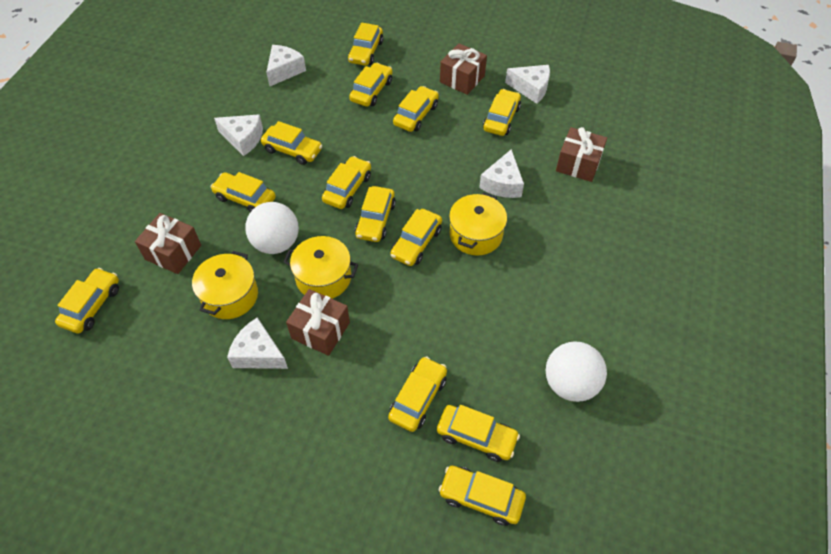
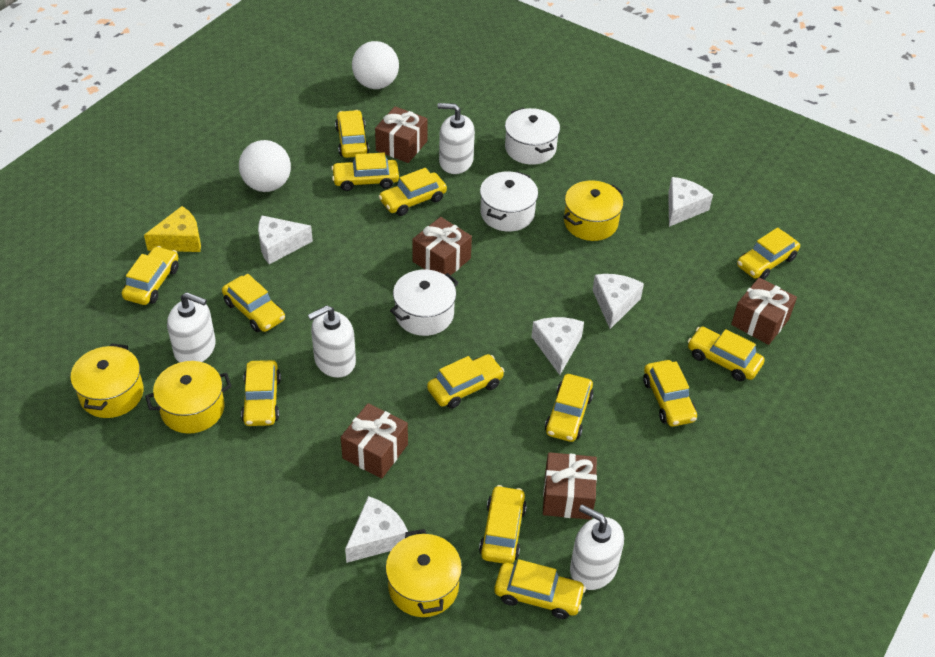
brown gift: [135,213,201,274] [286,289,350,356] [440,43,487,95] [556,127,607,182] = 4 -> [341,403,408,479] [375,106,428,163] [412,217,472,275] [543,452,597,520] [731,277,797,345] = 5
white pot: none = 0 -> [390,269,459,336] [480,171,538,232] [505,108,560,165] = 3
white soap dispenser: none = 0 -> [167,292,216,362] [308,305,356,378] [437,103,475,174] [570,505,624,590] = 4
yellow cheese: none = 0 -> [144,206,201,252] = 1
yellow pot: [192,251,258,319] [283,236,358,299] [449,192,507,255] = 3 -> [70,344,144,418] [145,361,232,434] [386,529,462,617] [564,180,623,241] = 4

